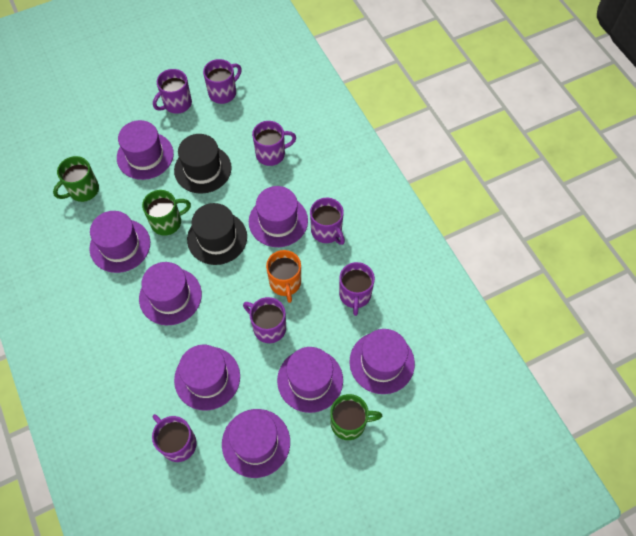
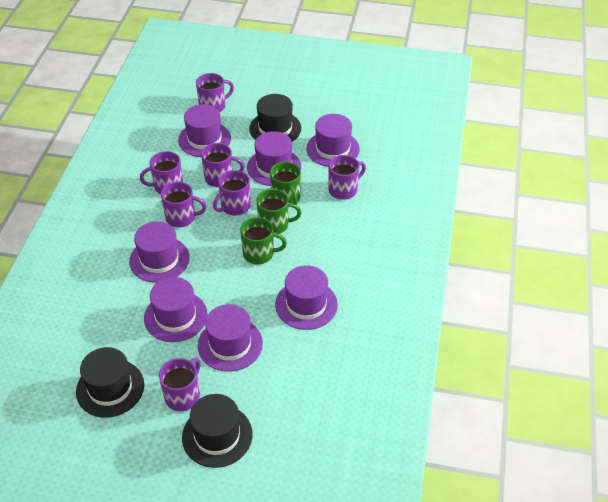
black hat: [174,134,232,194] [187,203,247,265] = 2 -> [76,347,144,418] [182,394,253,468] [249,94,301,141] = 3
orange mug: [266,250,301,303] = 1 -> none = 0
purple hat: [89,211,150,273] [117,120,174,180] [139,262,202,325] [174,345,240,410] [222,409,290,478] [249,186,308,247] [277,347,343,413] [349,329,415,394] = 8 -> [129,221,190,283] [144,277,208,342] [178,104,231,157] [198,304,263,372] [247,131,301,186] [275,265,338,330] [306,114,360,167] = 7

